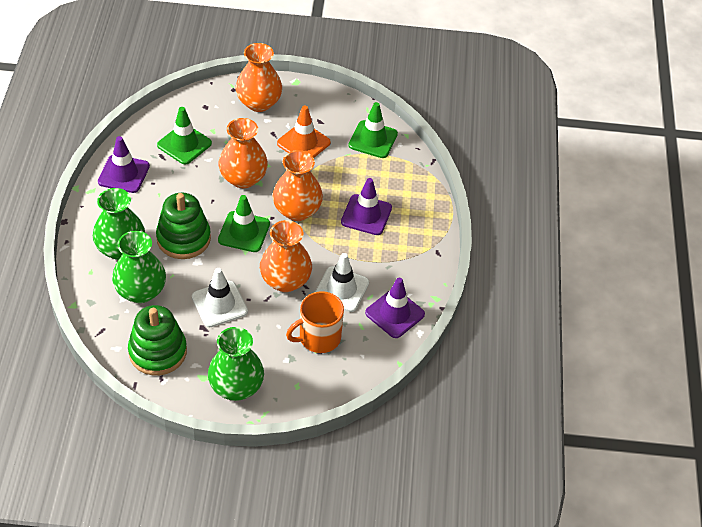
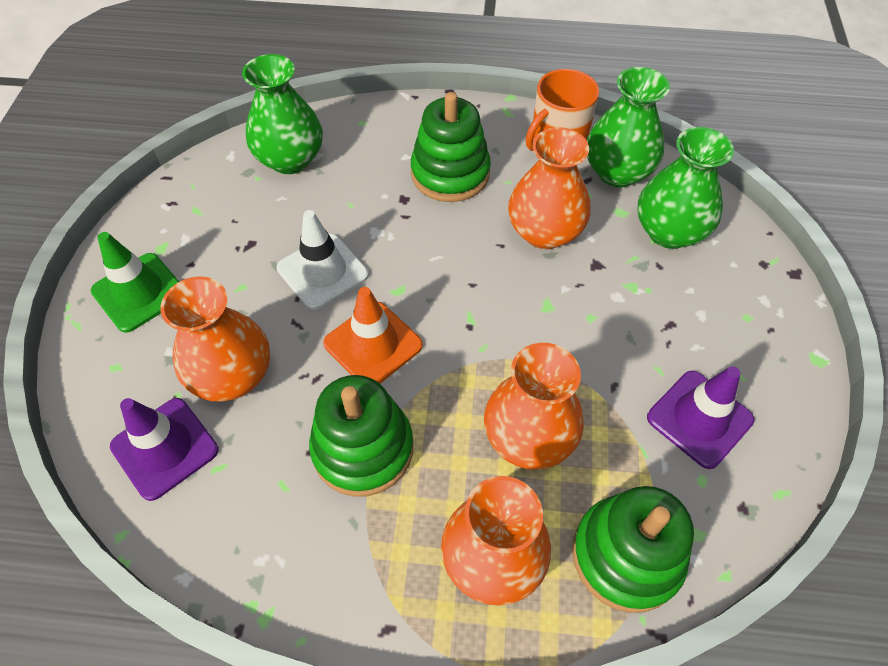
green stacking toy: [128,305,187,376] [156,193,211,259] = 2 -> [309,375,413,497] [411,92,491,202] [572,486,694,613] = 3
green traffic cone: [157,107,212,165] [218,195,270,252] [348,102,398,158] = 3 -> [91,232,179,333] = 1
purple traffic cone: [98,136,150,193] [341,178,392,235] [365,278,425,338] = 3 -> [110,398,219,501] [647,366,755,469] = 2
white traffic cone: [192,268,248,327] [315,253,369,312] = 2 -> [277,210,369,310] = 1

